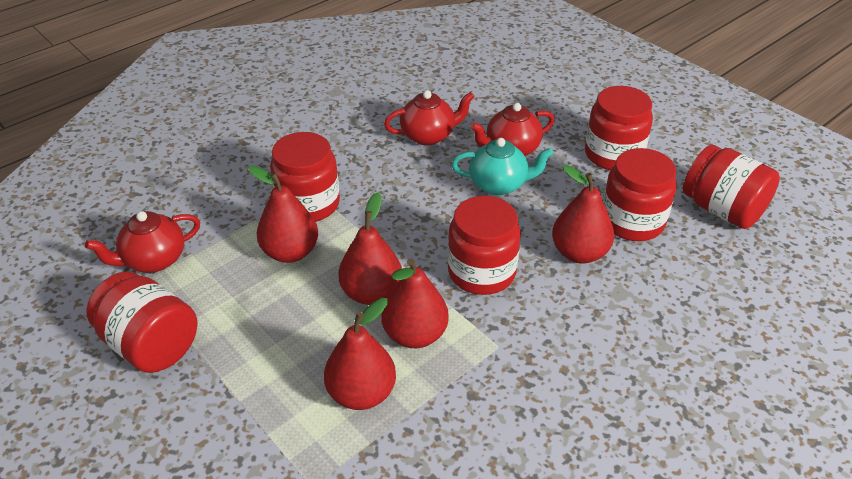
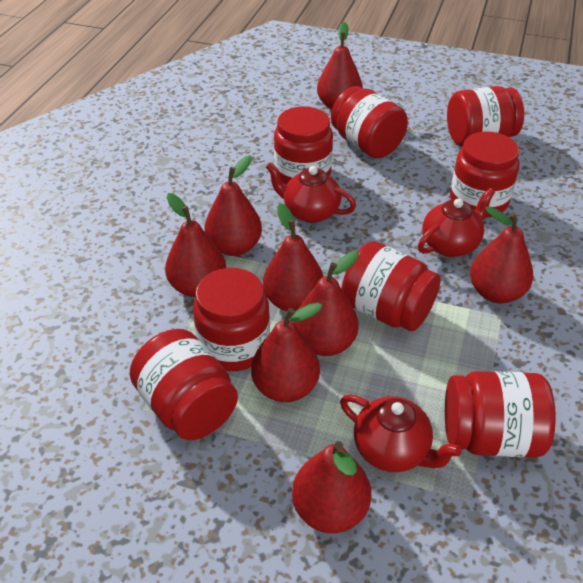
red jar: [86,271,197,373] [270,132,340,222] [448,196,521,295] [585,86,653,170] [603,148,677,241] [683,145,780,229] = 6 -> [130,329,238,440] [193,268,270,371] [274,106,333,185] [331,86,408,158] [341,241,441,331] [445,371,556,457] [447,86,524,147] [450,132,519,218] = 8
red pear: [248,166,318,263] [324,298,396,410] [338,192,402,305] [381,258,449,348] [552,165,614,264] = 5 -> [165,193,226,297] [205,155,262,256] [251,303,323,402] [263,203,324,311] [292,441,371,533] [293,251,359,356] [317,22,363,110] [470,206,533,304] = 8
turquoise teapot: [451,138,553,195] = 1 -> none = 0

